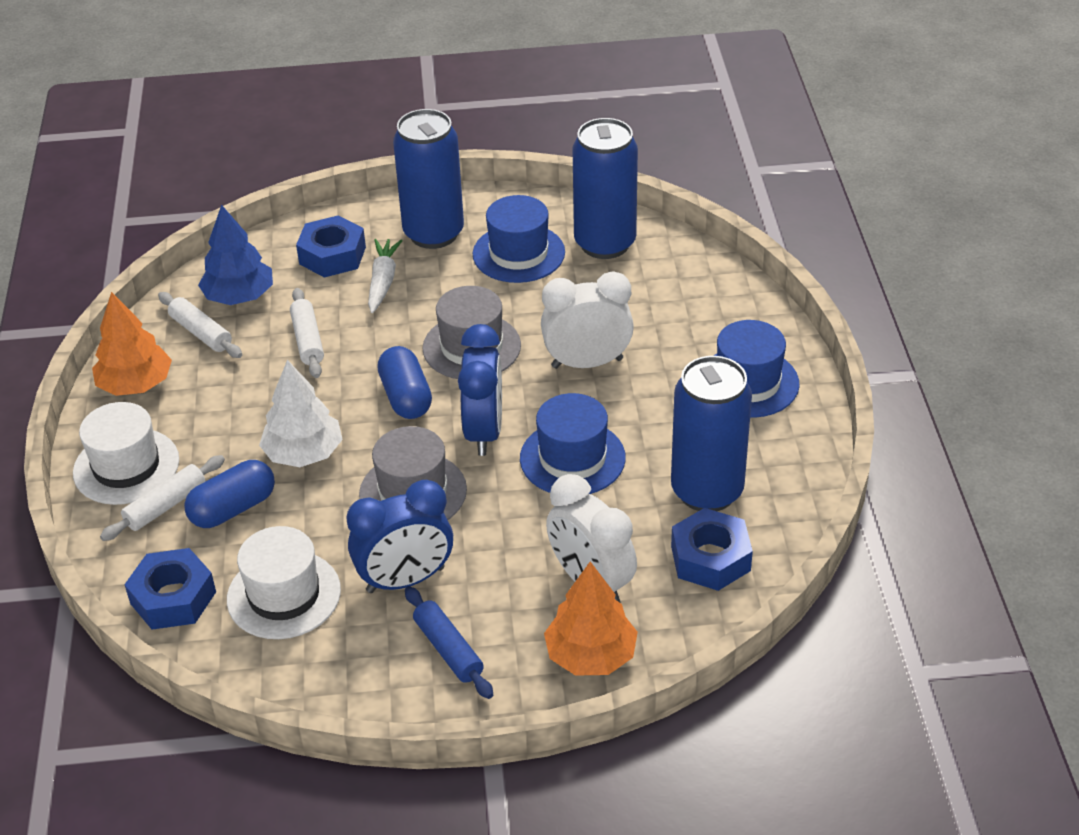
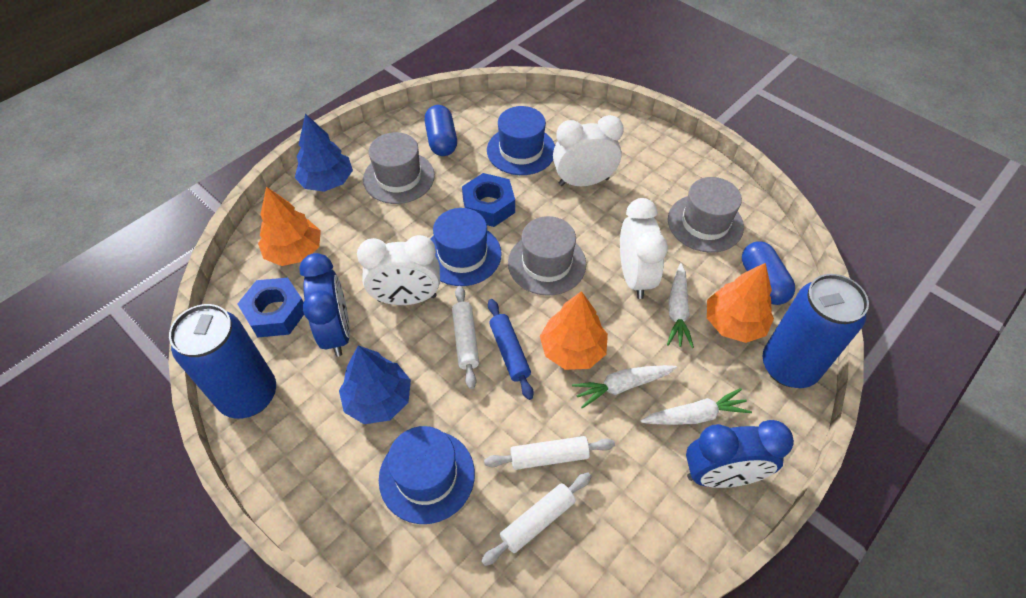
blue can: [393,109,464,249] [572,118,638,259] [671,356,752,511] = 3 -> [169,304,276,419] [762,274,869,388] = 2
blue nut: [124,548,216,630] [296,215,366,278] [671,508,753,591] = 3 -> [237,278,304,337] [462,173,515,227] = 2
blue tree: [198,204,273,305] = 1 -> [295,114,353,192] [339,345,411,424] = 2
grey hat: [359,426,467,520] [422,286,521,379] = 2 -> [363,132,435,204] [508,216,586,296] [668,177,744,253] = 3
orange tree: [92,292,172,396] [544,561,638,676] = 2 -> [258,187,321,266] [540,291,608,370] [707,263,774,343] = 3
white carrot: [368,239,403,313] = 1 -> [572,365,677,409] [641,388,752,425] [667,263,694,348] = 3
white clock: [541,271,634,369] [546,474,637,602] = 2 -> [357,235,440,305] [553,115,624,186] [620,198,668,299] = 3
white hat: [73,402,179,505] [227,526,341,639] = 2 -> none = 0
white tree: [259,360,343,467] = 1 -> none = 0

